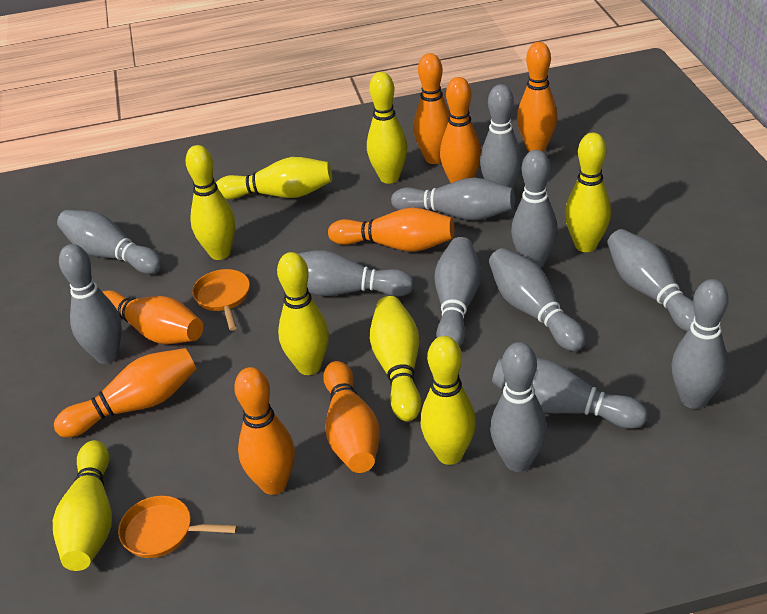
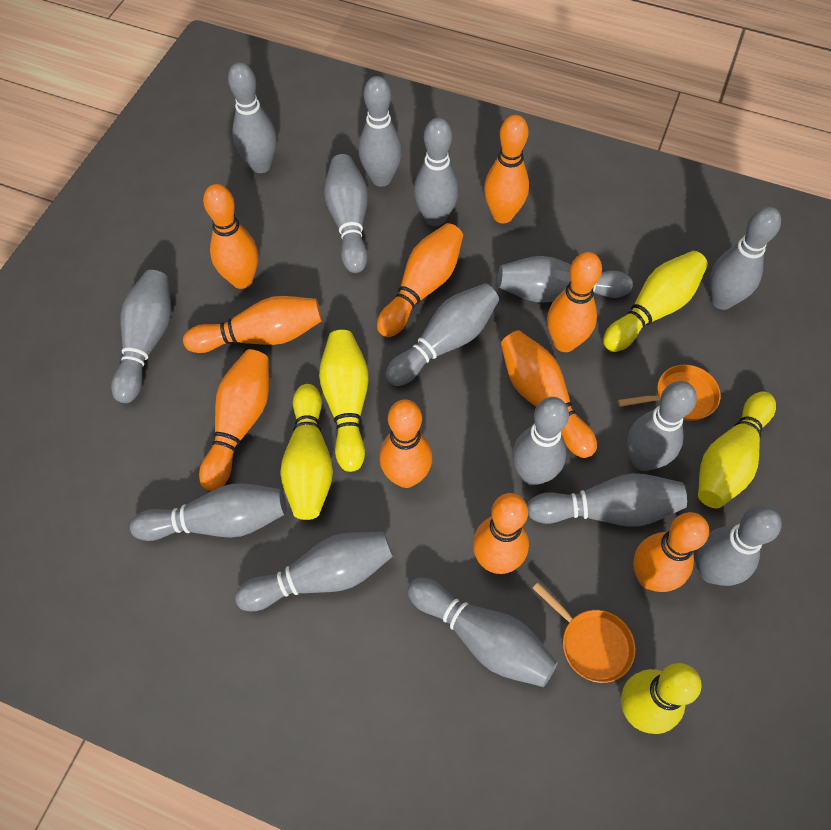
grey bowling pin: [57,210,162,274] [59,244,122,364] [298,250,414,296] [391,178,515,221] [435,237,481,347] [480,84,522,188] [489,248,586,351] [490,342,547,472] [492,358,648,429] [511,150,558,268] [607,229,695,332] [671,279,729,409] = 12 -> [111,270,171,403] [130,483,286,541] [228,62,277,173] [235,532,393,611] [324,154,368,273] [358,76,402,187] [386,283,499,386] [407,577,558,687] [414,118,459,226] [498,256,633,303] [512,397,569,485] [527,473,687,527] [627,381,697,471] [697,506,782,586] [710,206,781,310] = 15
orange bowling pin: [54,348,197,437] [103,290,203,344] [234,367,295,495] [323,361,380,473] [328,208,454,252] [413,53,450,164] [440,77,481,183] [517,42,557,152] = 8 -> [183,296,322,353] [199,349,269,491] [203,184,258,289] [377,223,463,337] [379,399,433,488] [473,493,529,574] [484,115,529,223] [501,330,597,458] [547,252,602,352] [633,512,709,592] = 10
yellow bowling pin: [53,440,112,571] [186,145,235,260] [216,157,332,199] [277,252,329,375] [367,72,408,184] [370,296,421,421] [420,336,476,465] [565,133,611,252] = 8 -> [280,384,333,520] [319,330,368,472] [603,251,708,352] [621,663,702,734] [698,391,776,508] = 5

